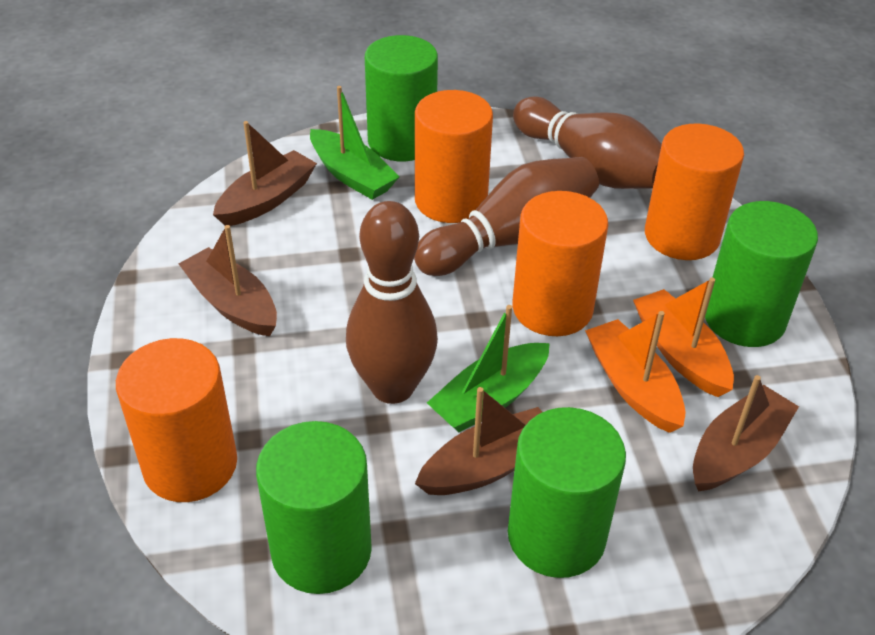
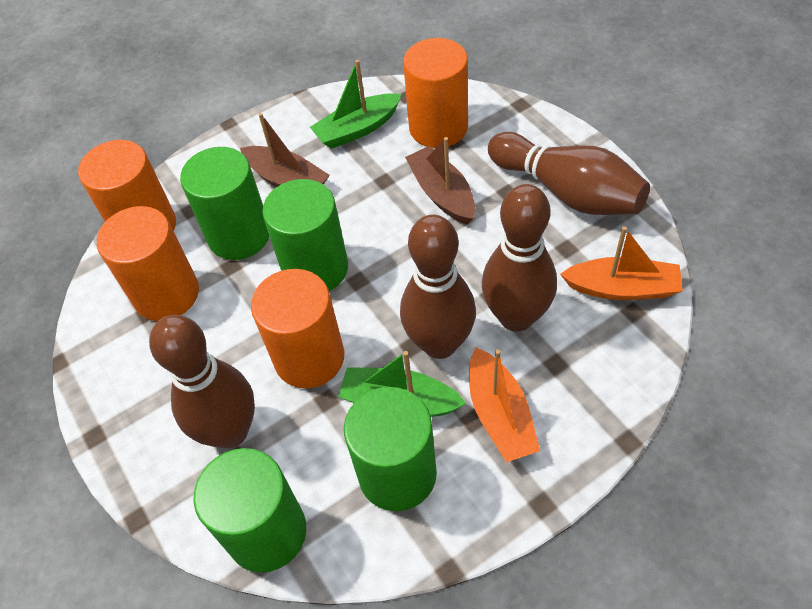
brown boat: [179,225,277,336] [213,121,317,226] [415,387,542,495] [693,375,799,492] = 4 -> [240,113,330,187] [405,137,475,224] = 2
brown bowling pin: [346,201,438,404] [414,157,599,276] [513,96,662,189] = 3 -> [149,315,255,448] [400,215,476,359] [482,184,557,332] [488,132,650,215] = 4

